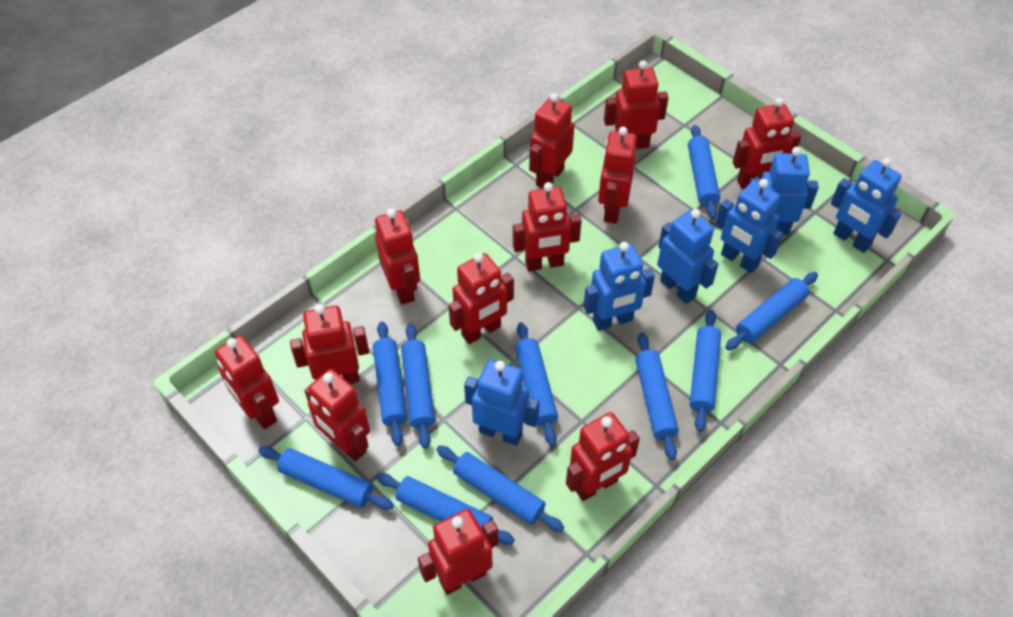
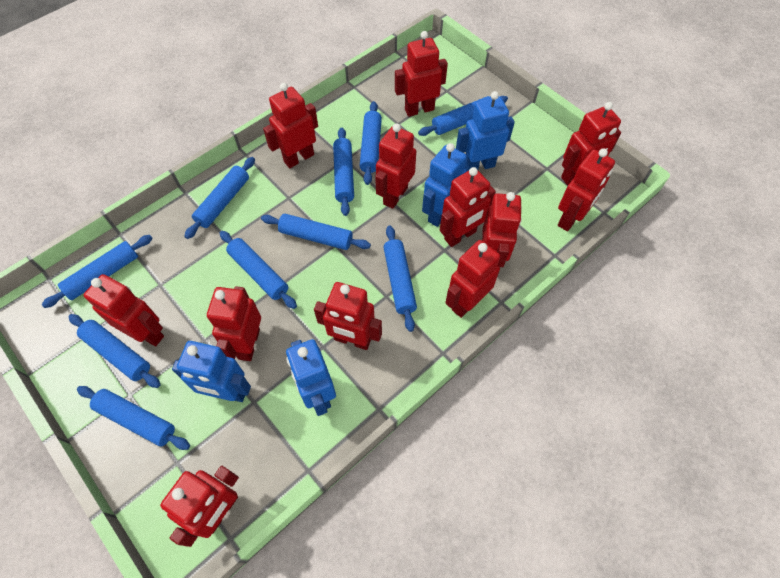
blue robot: [464,359,539,446] [583,242,655,331] [657,209,718,304] [715,179,783,273] [749,147,819,235] [831,158,902,253] = 6 -> [172,341,251,402] [286,339,336,416] [422,143,467,227] [456,91,515,171] = 4

